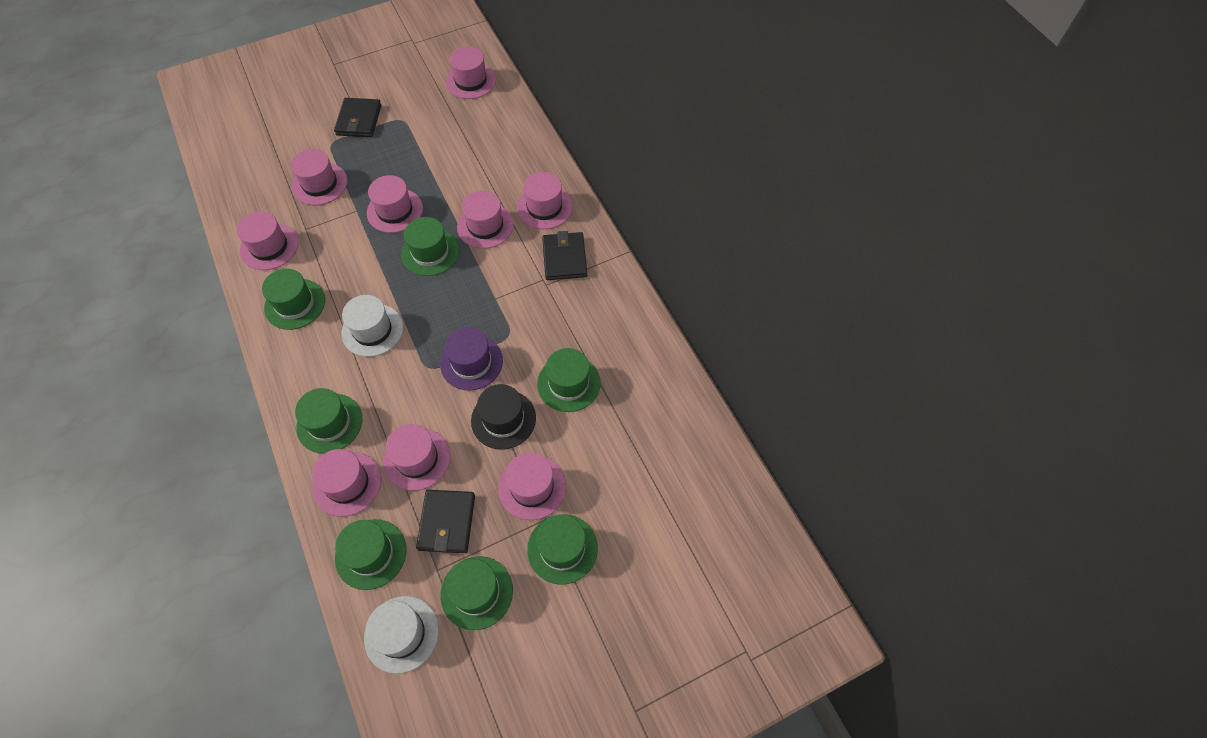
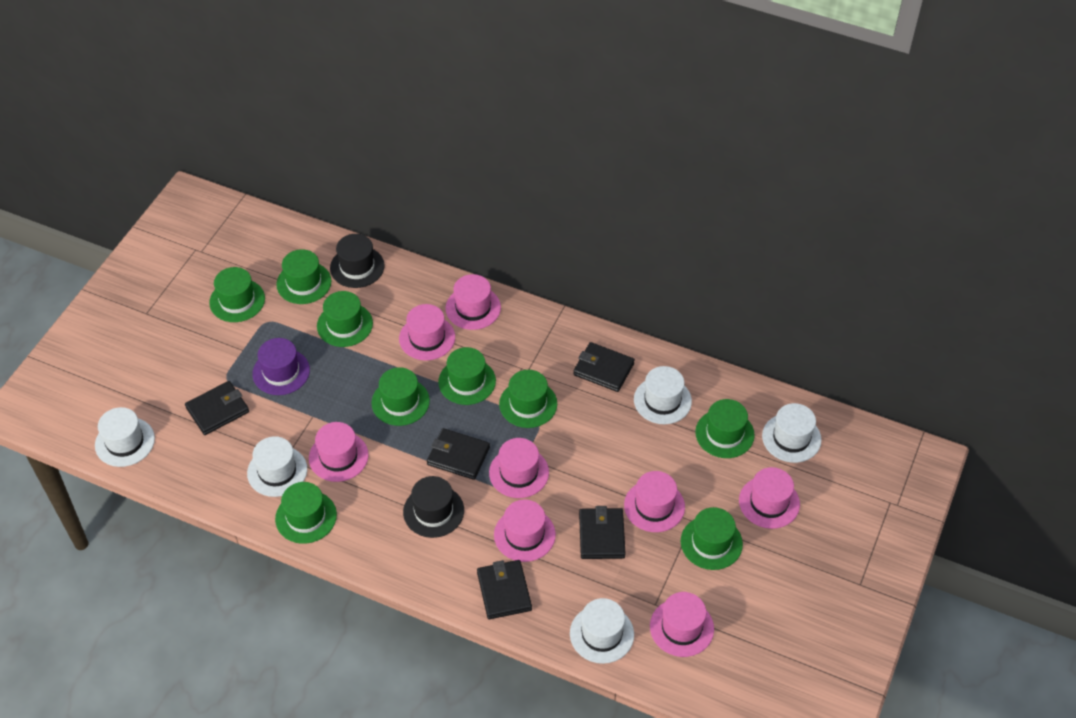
black hat: [471,384,536,450] = 1 -> [330,234,384,288] [403,476,464,538] = 2
black wallet: [334,98,381,137] [416,490,475,553] [542,231,587,280] = 3 -> [185,381,249,435] [427,428,490,480] [477,560,532,619] [573,342,635,392] [579,506,626,559] = 5
green hat: [262,269,325,330] [295,388,362,454] [335,519,407,590] [401,217,459,276] [440,556,513,630] [527,514,598,585] [537,348,601,412] = 7 -> [209,267,265,322] [275,482,337,544] [276,249,331,304] [317,291,373,347] [371,367,430,426] [438,347,496,405] [499,370,557,428] [681,507,743,570] [695,399,755,458] = 9
pink hat: [237,211,299,270] [291,149,347,205] [312,449,381,517] [367,175,423,233] [383,424,450,491] [446,46,496,99] [457,190,514,249] [498,453,566,520] [517,172,572,229] = 9 -> [309,422,369,482] [399,304,455,361] [445,274,501,330] [489,438,549,498] [494,499,556,562] [624,471,685,532] [650,592,714,657] [739,467,800,529] = 8
white hat: [342,295,403,357] [364,596,439,674] = 2 -> [95,407,155,467] [247,436,307,497] [570,598,634,664] [634,366,692,424] [762,403,822,463] = 5

